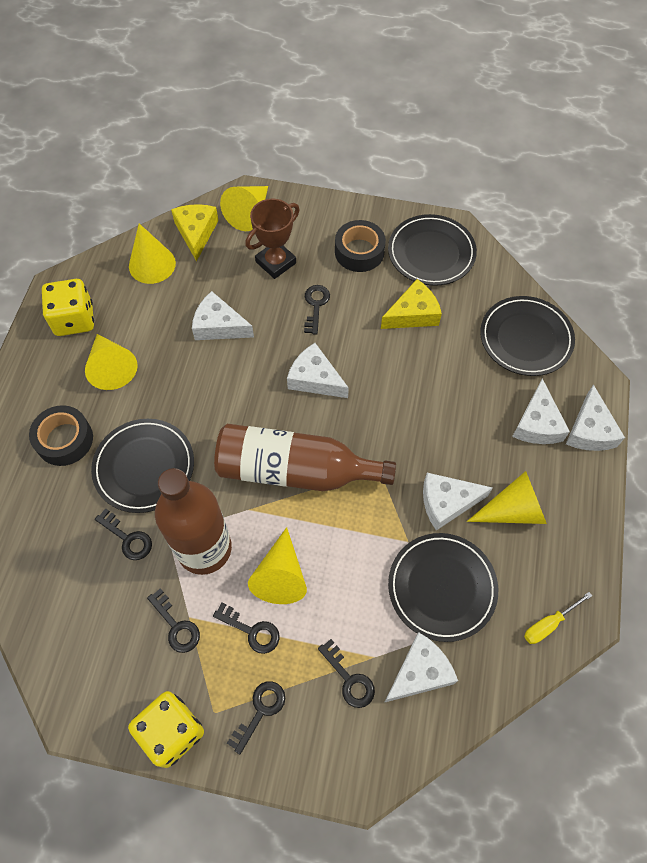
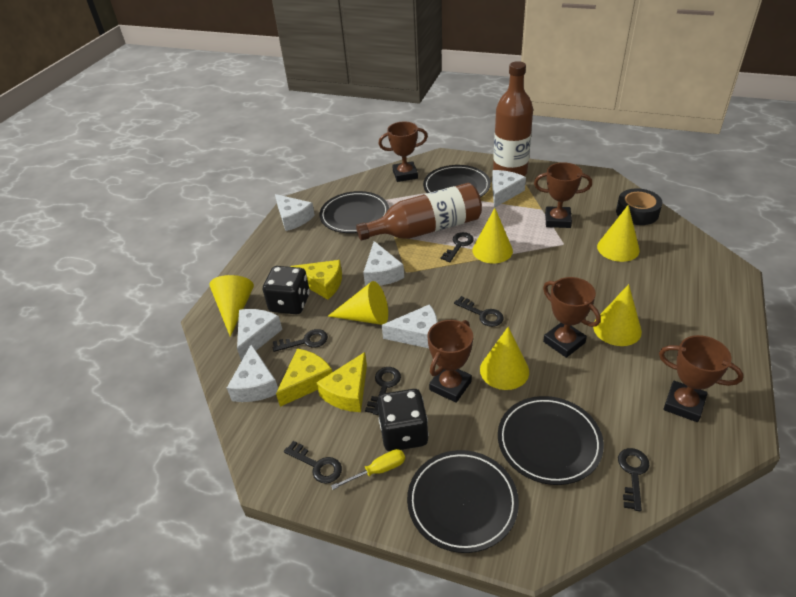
black dice: none = 0 -> [263,266,310,314] [377,389,429,451] = 2
black tape: [29,405,93,466] [335,220,386,272] = 2 -> [616,188,662,225] = 1
brown trophy: [245,199,300,279] = 1 -> [378,122,428,182] [428,320,473,403] [534,162,592,228] [543,277,601,358] [659,335,744,422] = 5
yellow cheese: [171,204,219,262] [381,279,442,329] = 2 -> [276,348,332,407] [290,260,342,300] [316,352,367,412] = 3
yellow cone: [85,334,138,390] [129,224,176,284] [220,186,268,231] [248,527,307,604] [467,471,547,524] = 5 -> [209,275,254,337] [328,281,388,325] [472,208,513,264] [480,327,529,390] [593,284,642,346] [597,205,640,262] = 6
yellow dice: [42,279,94,336] [128,691,204,768] = 2 -> none = 0

